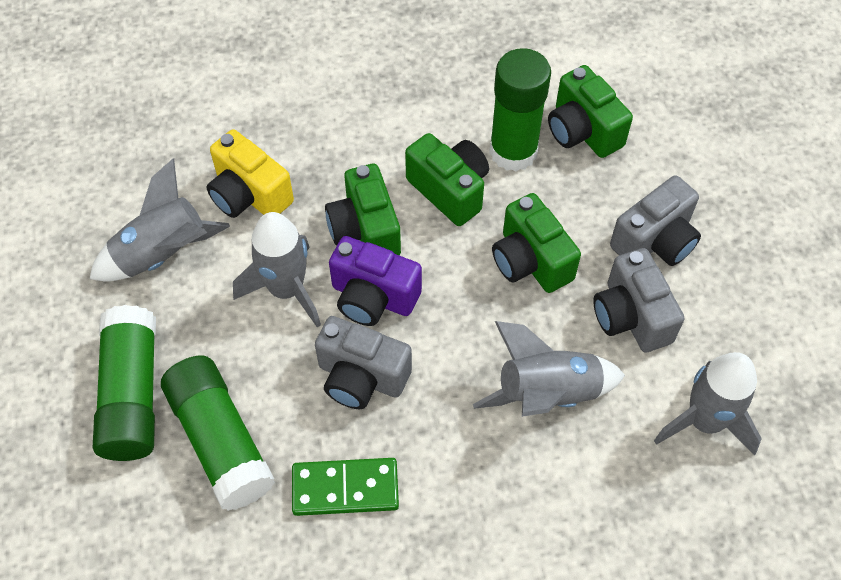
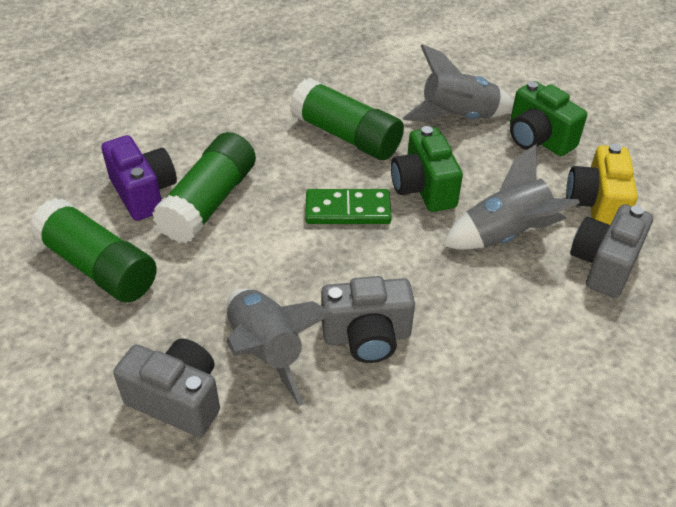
green camera: [325,164,401,255] [405,133,489,226] [492,193,581,293] [548,65,633,158] = 4 -> [391,126,463,212] [510,81,587,156] = 2
grey rocket: [90,159,230,281] [233,212,321,328] [473,321,625,417] [654,352,762,456] = 4 -> [227,288,333,406] [403,44,514,122] [442,144,580,250] = 3

